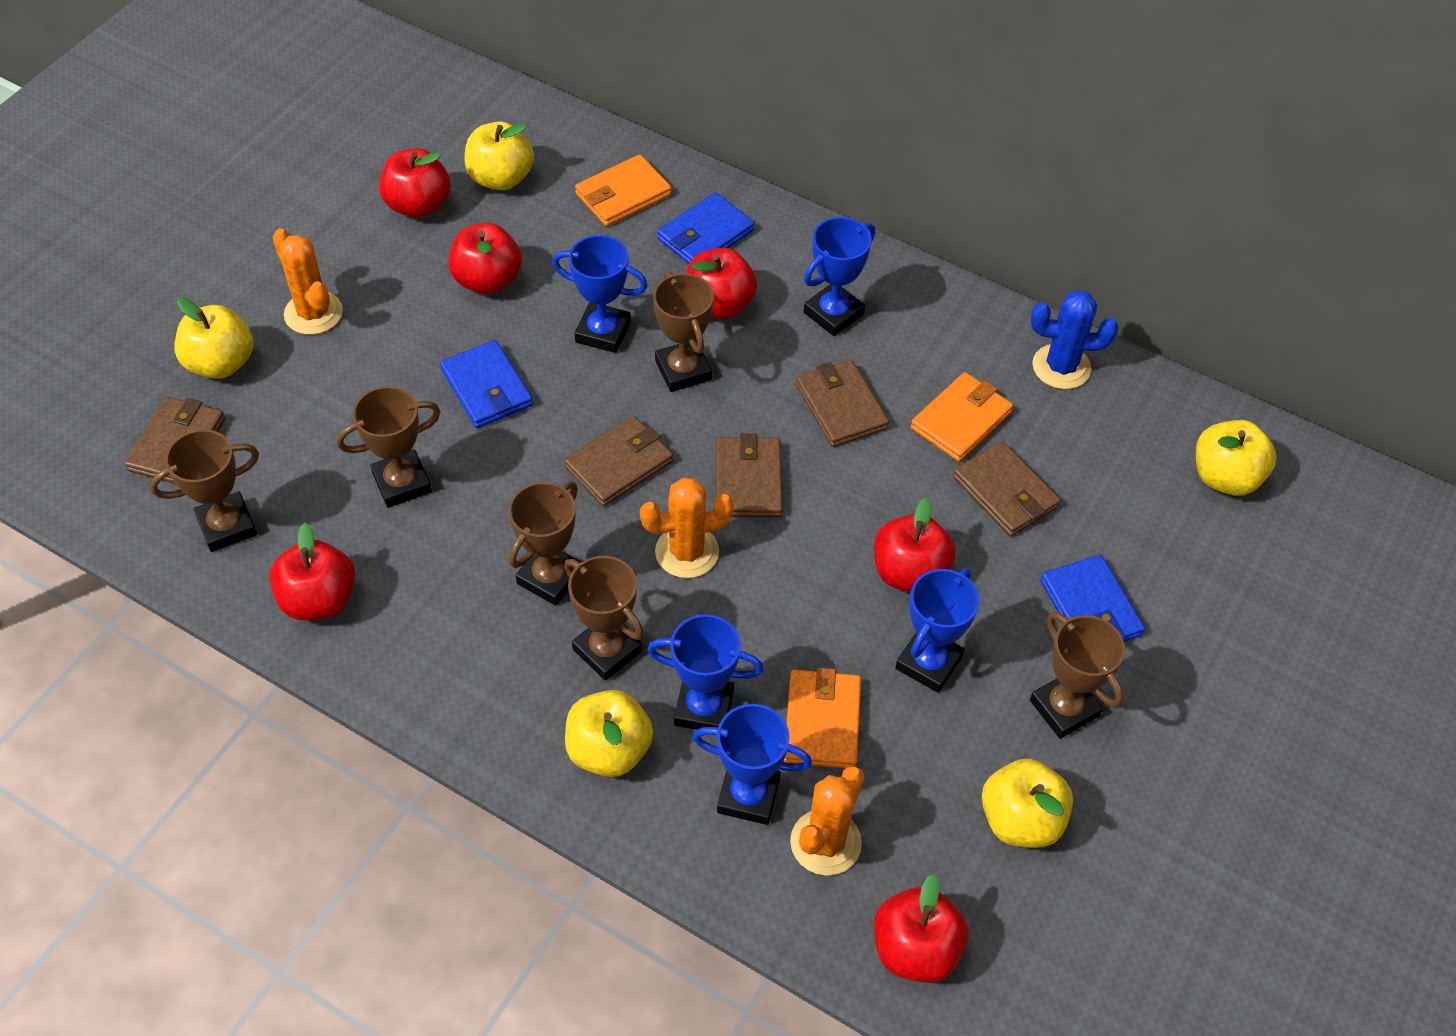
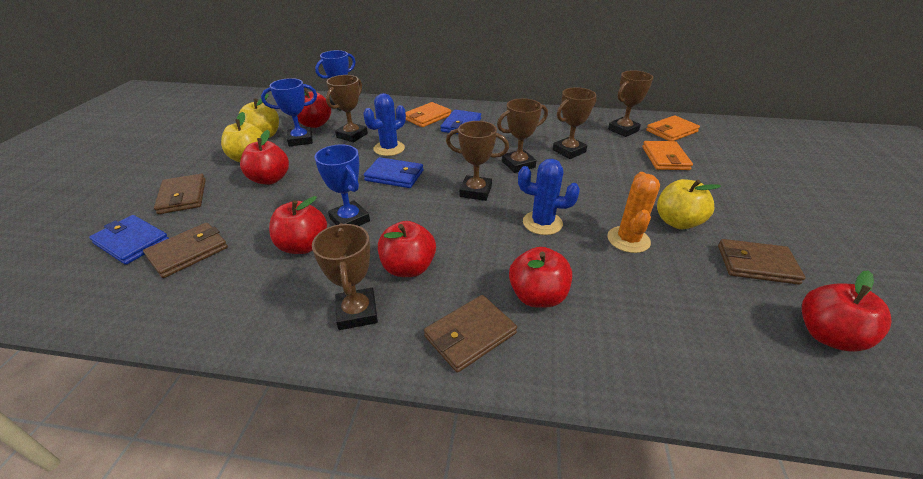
blue cactus: [1031,290,1119,389] = 1 -> [363,93,406,156] [518,159,580,235] = 2
blue trophy: [552,235,648,353] [647,614,763,730] [693,704,812,825] [804,217,875,336] [895,568,979,693] = 5 -> [261,78,317,146] [314,144,370,226] [315,50,356,111] = 3
brown wallet: [124,397,225,484] [564,416,673,506] [716,433,783,517] [796,360,889,447] [953,441,1061,536] = 5 -> [143,223,228,278] [154,174,206,214] [424,295,517,373] [718,239,806,285] = 4
orange cactus: [273,229,343,335] [640,478,734,578] [790,766,864,875] = 3 -> [607,172,660,253] = 1
yellow apple: [174,297,253,379] [464,121,534,190] [565,690,653,777] [982,759,1073,848] [1196,420,1277,496] = 5 -> [221,112,263,162] [238,94,279,138] [657,179,721,229] = 3

